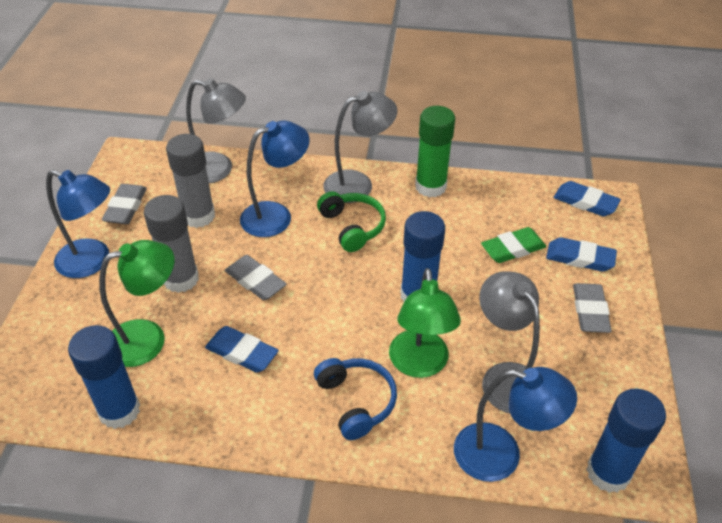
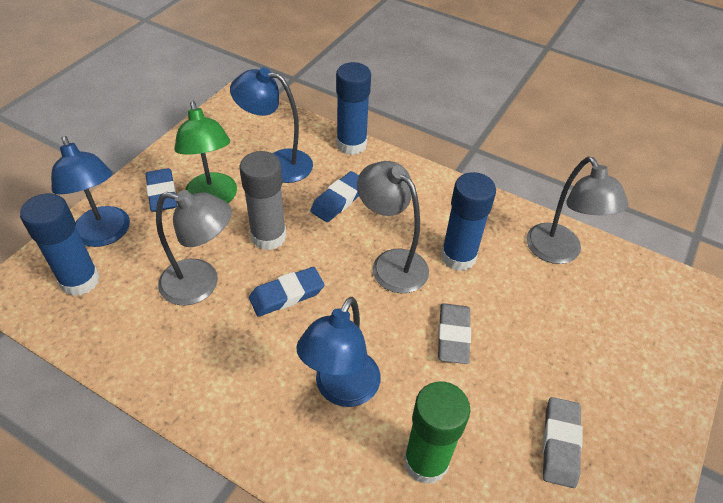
blue headphones: [314,358,397,440] = 1 -> none = 0
green eraser: [481,227,546,263] = 1 -> none = 0
green headphones: [317,191,386,252] = 1 -> none = 0
green lamp: [99,240,174,367] [389,268,461,378] = 2 -> [174,101,237,203] = 1
grey eraser: [102,184,147,224] [225,255,287,300] [573,283,612,333] = 3 -> [438,303,471,364] [543,397,583,488] = 2
grey glue stick: [144,195,199,293] [166,134,215,228] = 2 -> [240,151,286,250] = 1

